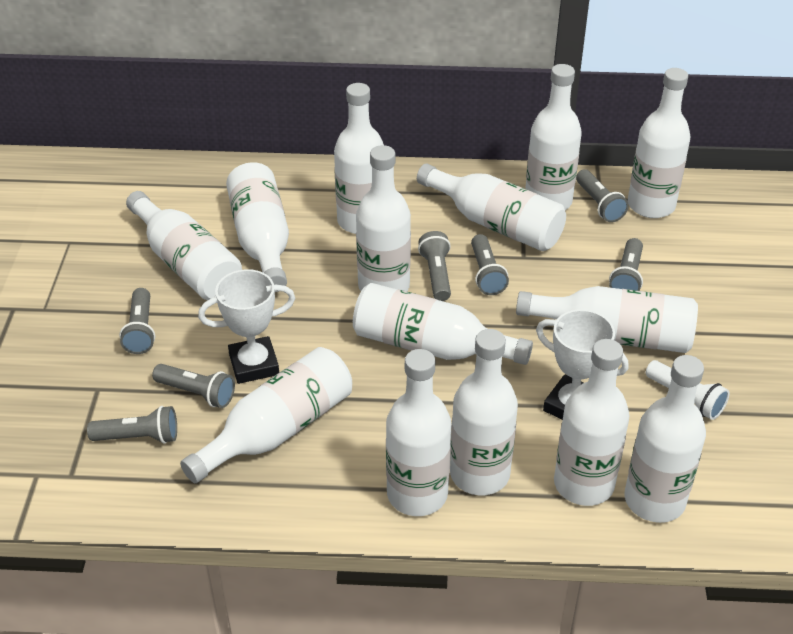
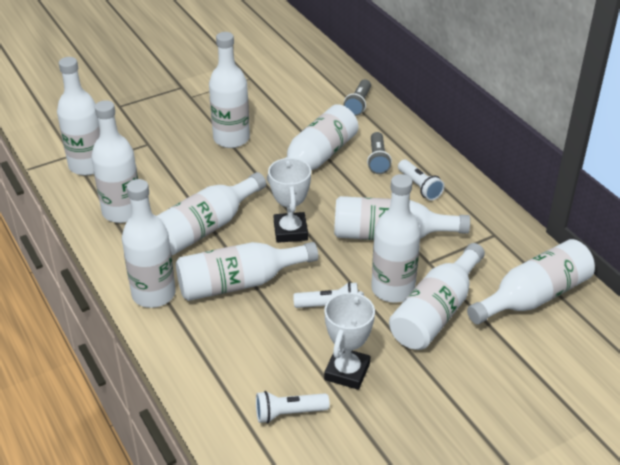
grey flashlight: [87,406,177,444] [119,288,155,354] [152,364,235,408] [418,231,451,301] [471,234,509,295] [576,169,629,222] [609,238,643,291] = 7 -> [343,79,371,116] [367,132,392,174] = 2
white bottle: [126,191,242,300] [180,347,352,483] [226,162,289,292] [334,83,384,234] [353,283,533,365] [356,145,411,291] [386,349,452,516] [417,164,566,251] [450,329,518,495] [516,286,698,353] [525,64,582,210] [554,339,630,506] [625,355,706,523] [628,68,690,218] = 14 -> [57,57,100,176] [91,100,138,223] [122,179,176,308] [157,172,266,255] [176,242,318,301] [209,32,250,148] [267,104,358,183] [334,196,470,240] [371,174,421,303] [389,243,485,350] [467,239,595,324] = 11
white flashlight: [646,360,729,420] = 1 -> [256,391,330,423] [293,282,358,308] [398,160,445,200] = 3

